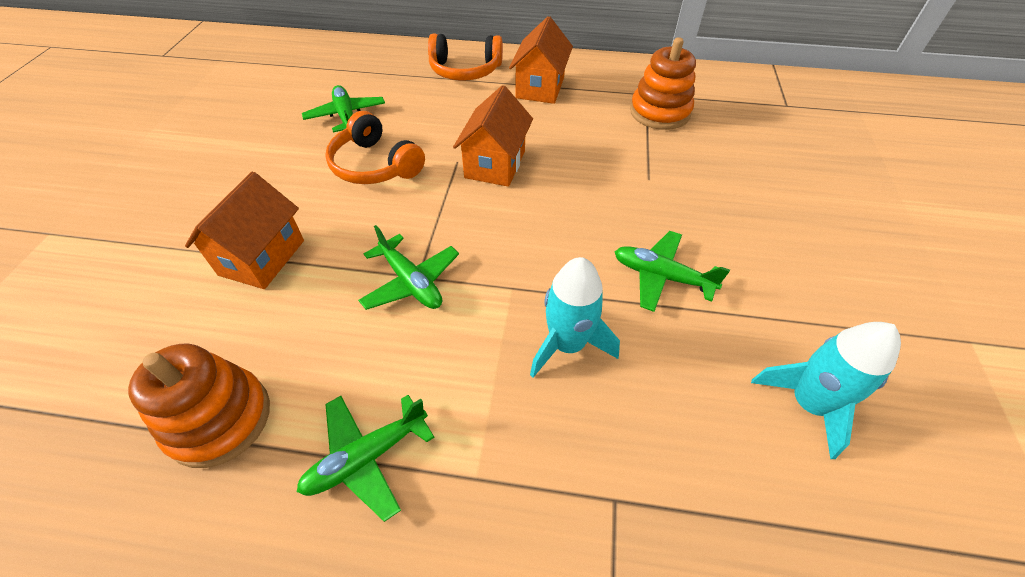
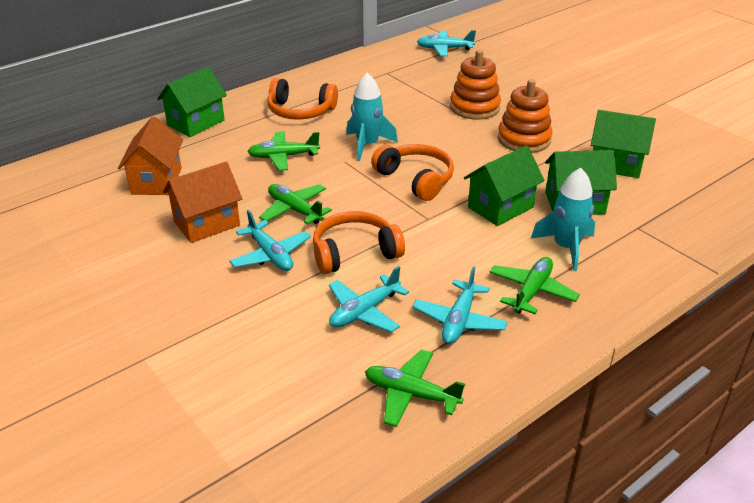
green house: none = 0 -> [157,67,227,137] [464,145,545,226] [545,150,617,215] [591,110,656,178] = 4
orange headphones: [325,111,425,184] [428,33,503,81] = 2 -> [267,78,338,120] [313,211,405,274] [371,144,454,201] = 3
orange house: [185,172,304,289] [453,85,533,187] [509,16,573,104] = 3 -> [118,117,183,195] [163,162,242,243] = 2
turquoise plane: none = 0 -> [229,210,311,271] [329,266,409,333] [412,267,508,344] [417,30,476,56] = 4

